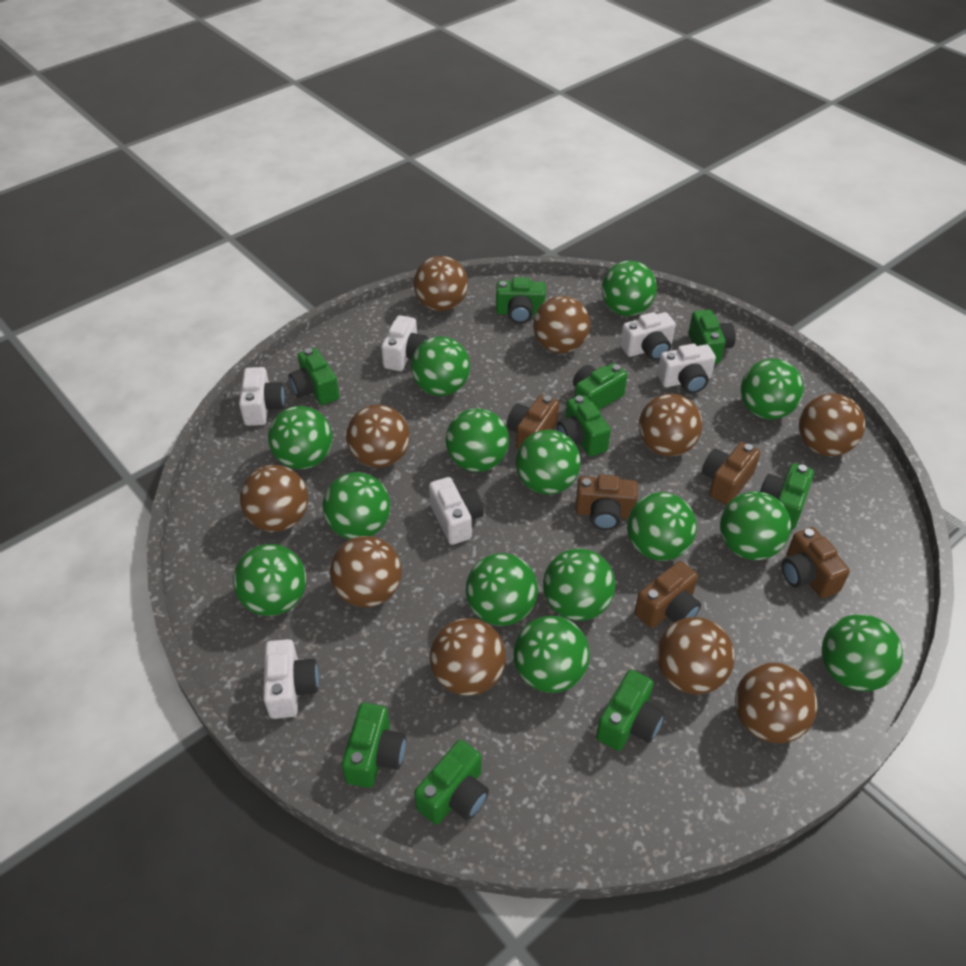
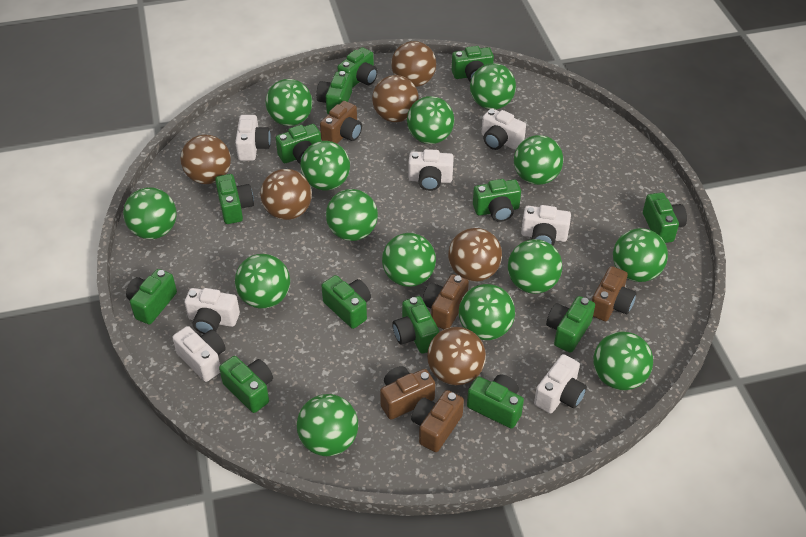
brown ball: [240,465,308,532] [330,536,402,608] [346,405,410,468] [414,256,468,311] [430,618,506,696] [533,296,590,353] [638,394,702,457] [657,617,735,695] [735,663,817,743] [799,394,865,456] = 10 -> [181,135,231,184] [260,169,312,220] [372,75,419,122] [391,41,436,87] [427,327,486,385] [448,228,502,281] = 6
green camera: [289,348,340,405] [342,702,406,788] [414,740,489,825] [496,277,546,324] [556,395,611,457] [573,363,627,410] [596,670,665,751] [689,310,736,364] [760,463,814,530] = 9 -> [126,269,177,325] [215,174,254,224] [219,356,273,413] [276,124,321,164] [316,71,352,114] [321,275,371,329] [338,47,378,88] [392,296,439,354] [452,46,494,82] [467,375,524,429] [473,179,521,222] [546,296,595,353] [643,192,687,243] = 13
white camera: [239,367,285,426] [263,639,319,719] [381,315,428,371] [429,477,484,545] [620,312,676,361] [657,344,716,393] = 6 -> [172,326,226,382] [184,288,240,334] [235,115,271,161] [408,149,454,191] [481,108,526,150] [521,205,571,246] [534,354,587,414] = 7

